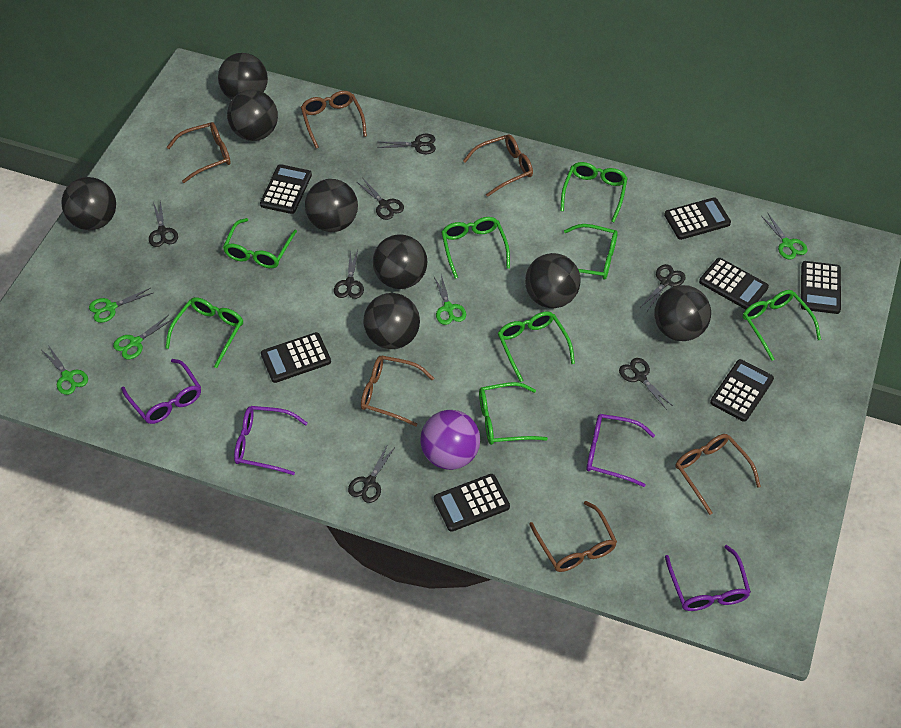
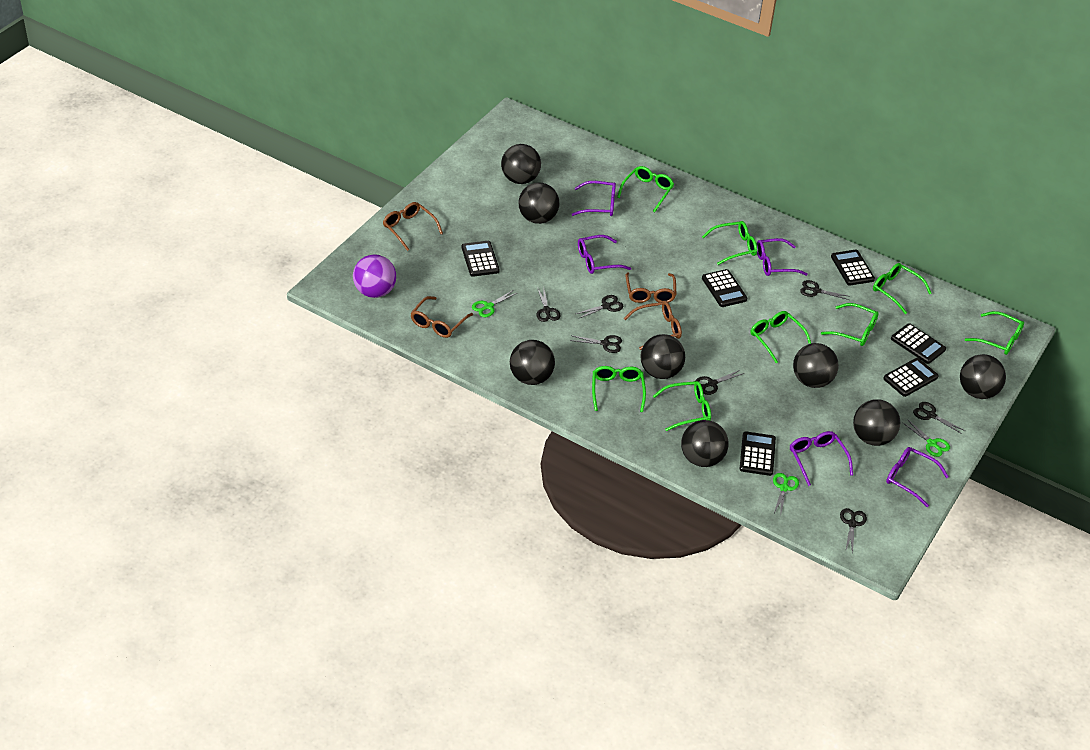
black calculator: [260,164,312,214] [261,332,331,383] [434,474,510,532] [664,198,731,240] [699,258,769,310] [710,359,774,422] [801,261,841,314] = 7 -> [462,241,500,277] [702,269,747,307] [740,431,776,476] [831,249,875,286] [883,358,939,397] [891,323,946,364] = 6
brown glasses: [167,122,231,183] [301,91,367,149] [361,356,434,426] [463,135,533,197] [529,501,617,572] [675,434,761,515] = 6 -> [383,202,443,251] [410,296,473,338] [623,301,682,350] [625,272,676,303] = 4
green scissors: [42,345,88,395] [89,288,153,323] [113,315,173,359] [433,275,466,325] [761,212,808,260] = 5 -> [472,290,517,317] [773,473,799,517] [902,419,950,457] = 3
purple glasses: [121,359,201,424] [234,406,308,475] [586,414,655,487] [665,545,751,611] = 4 -> [572,181,616,216] [578,235,631,274] [757,238,808,276] [790,431,853,486] [886,447,949,508] = 5

